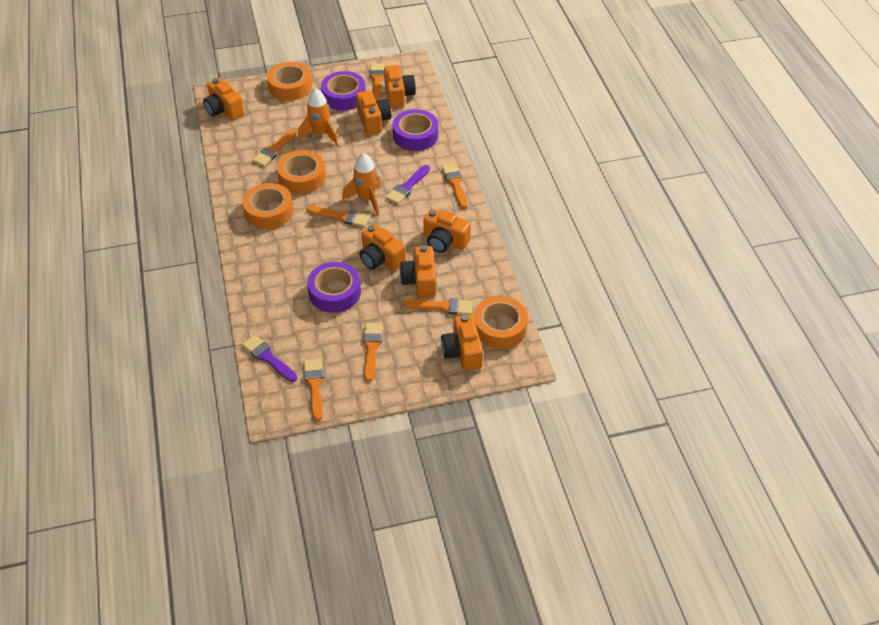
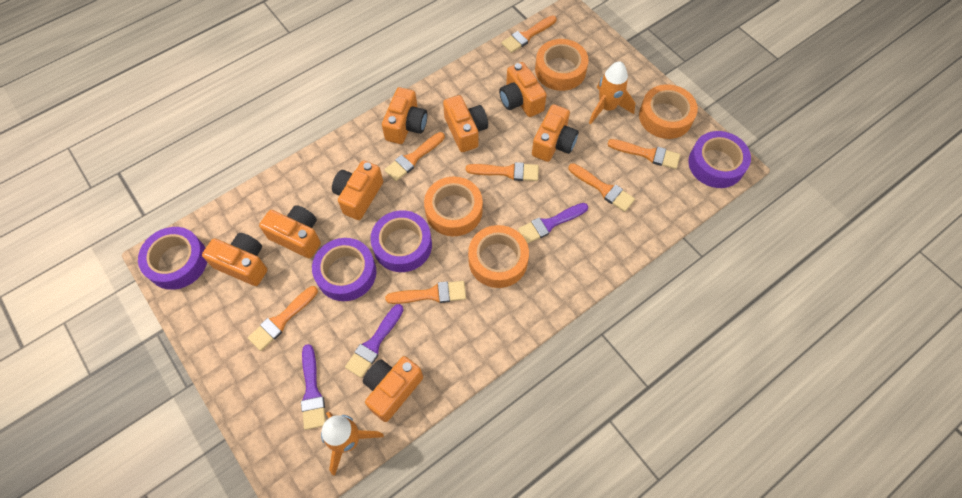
orange camera: [203,78,244,120] [356,90,391,134] [360,224,406,271] [384,65,416,108] [400,245,436,298] [424,209,471,253] [441,315,483,371] = 7 -> [202,233,267,286] [259,205,321,259] [332,160,383,220] [363,356,423,422] [382,87,427,144] [443,95,488,152] [499,62,547,117] [532,104,579,162] = 8
purple brush: [242,335,297,382] [386,165,430,204] = 2 -> [301,344,326,430] [345,304,404,378] [518,203,588,244] = 3
purple tape: [307,262,361,313] [321,71,366,111] [393,109,438,151] = 3 -> [138,227,207,290] [312,238,376,301] [370,210,432,272] [688,131,751,188] = 4

